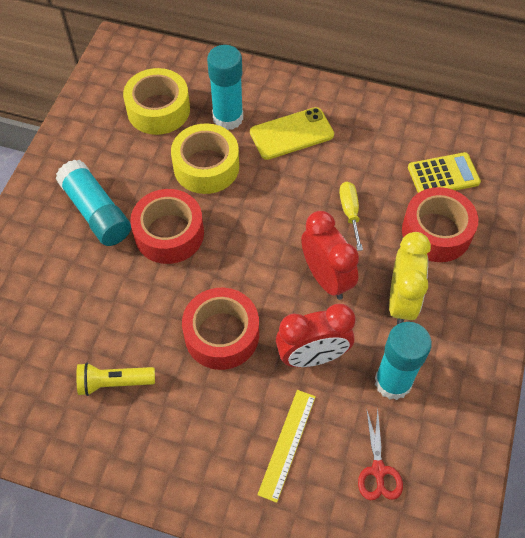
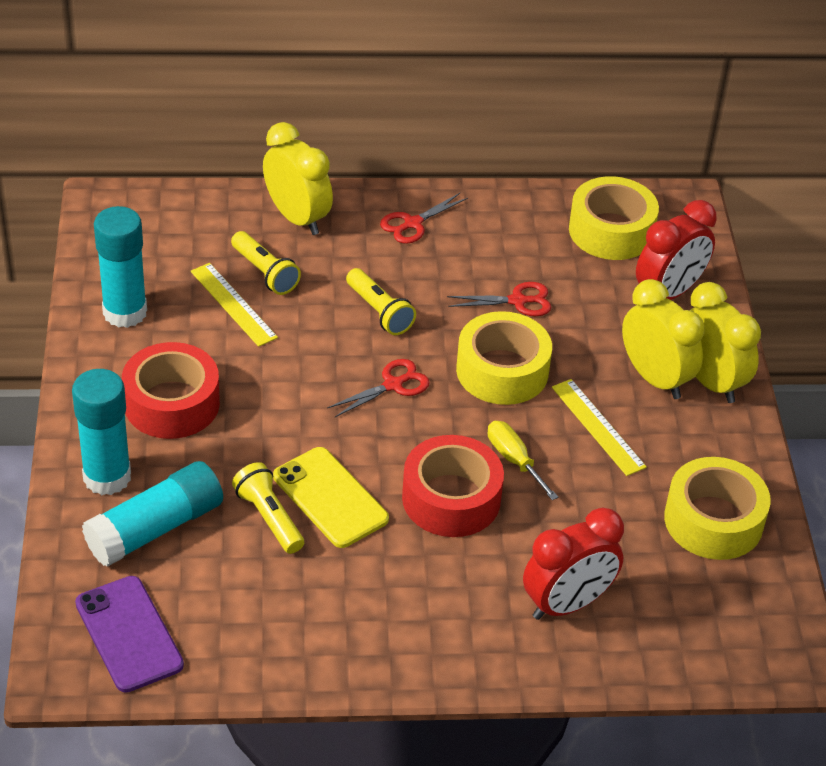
purple phone: none = 0 -> [75,576,184,693] = 1
red scissors: [358,408,403,500] = 1 -> [327,359,430,417] [380,193,468,244] [447,282,551,316] = 3
red tape: [130,189,204,264] [182,288,259,370] [402,187,478,262] = 3 -> [122,342,220,439] [402,435,504,537] = 2
yellow calculator: [408,152,481,193] = 1 -> none = 0
yellow clock: [389,232,431,324] = 1 -> [263,122,333,235] [622,279,705,399] [690,282,761,403] = 3
yellow flashlight: [76,363,155,396] = 1 -> [231,231,301,295] [232,462,304,554] [346,268,416,335] = 3
yellow ruler: [257,390,316,503] = 1 -> [191,263,278,347] [552,379,647,476] = 2
yellow tape: [123,68,190,135] [171,123,239,194] = 2 -> [456,311,552,405] [569,176,659,260] [664,457,771,560] = 3

